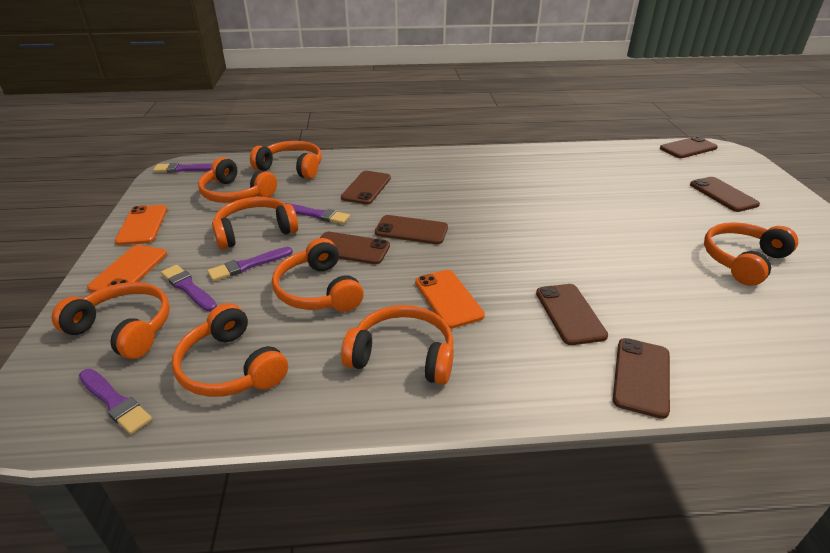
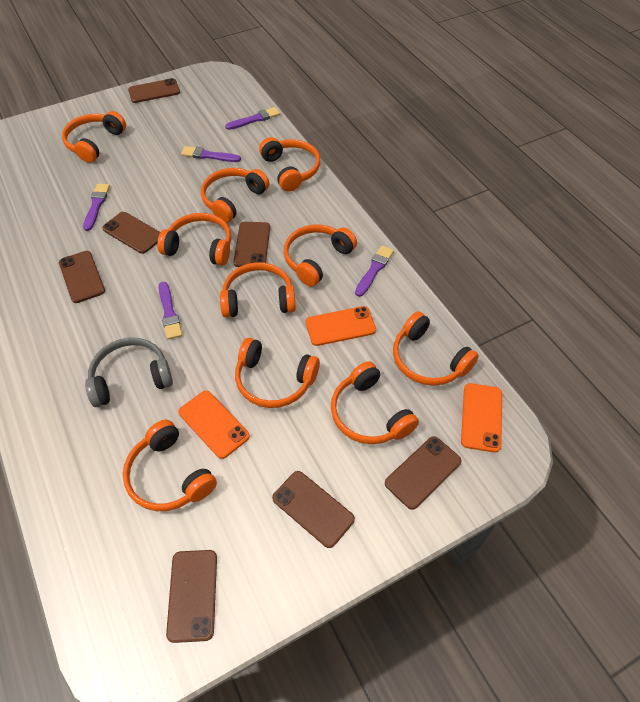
grey headphones: none = 0 -> [85,337,173,407] = 1
orange headphones: [52,282,170,359] [172,303,288,397] [198,157,277,203] [212,197,298,249] [250,141,322,179] [272,238,364,312] [341,305,454,385] [704,222,798,286] = 8 -> [62,111,126,163] [123,420,217,511] [157,213,231,266] [201,168,270,223] [220,262,296,318] [235,338,320,408] [259,137,320,192] [284,225,357,287] [331,361,419,444] [393,311,479,386] = 10

